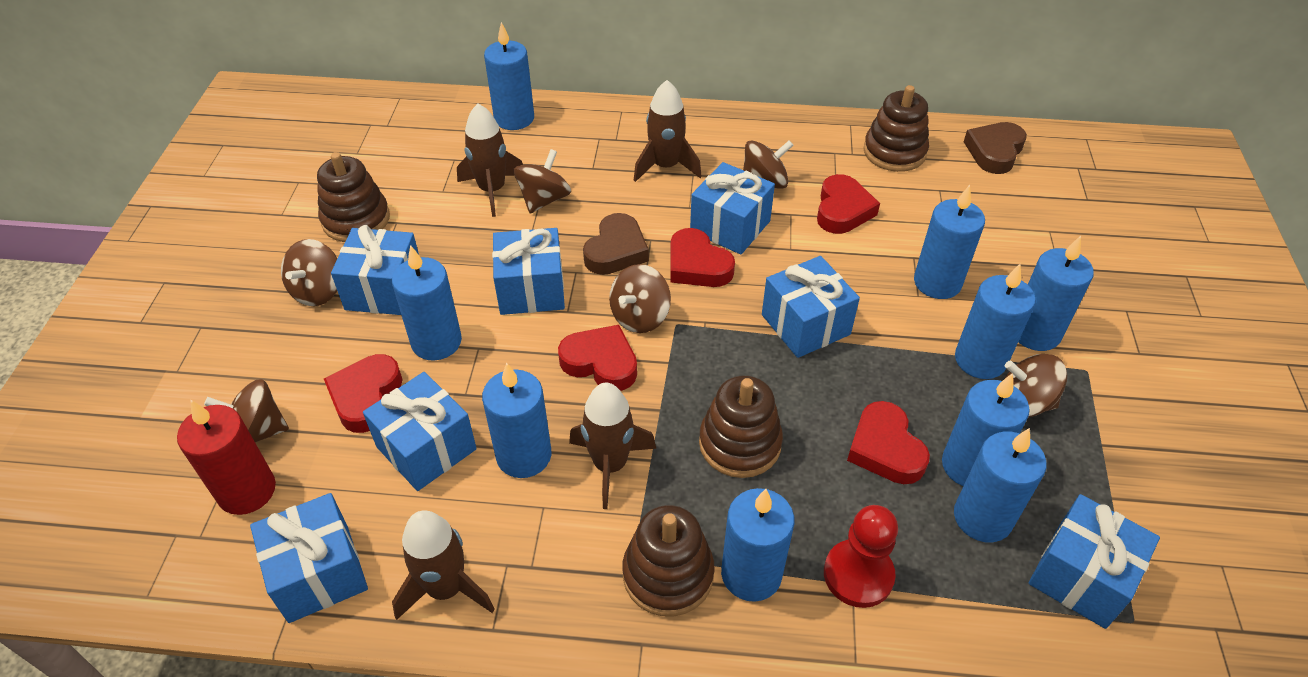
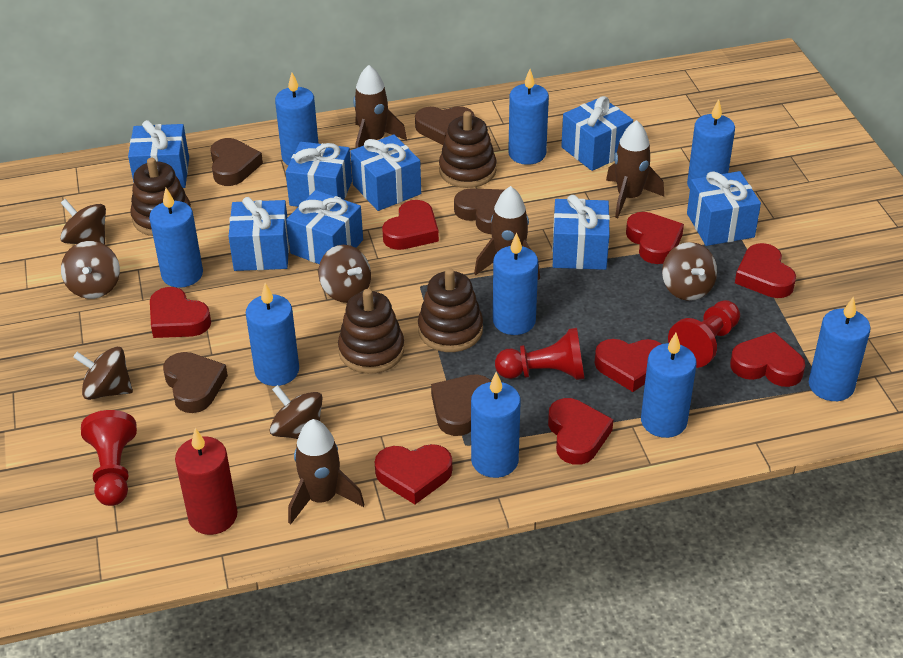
blue gift: [250,493,368,623] [331,225,419,315] [363,372,477,491] [492,228,565,315] [690,162,775,255] [762,256,860,358] [1029,494,1160,629] = 7 -> [128,120,189,188] [229,197,289,271] [286,142,352,207] [286,190,363,264] [350,134,421,211] [552,195,610,270] [561,96,633,171] [687,171,761,246] = 8
brown heart: [583,213,649,275] [964,122,1027,174] = 2 -> [163,352,228,413] [210,138,263,186] [415,106,475,145] [431,374,491,436] [454,188,504,234] = 5
red heart: [324,354,403,433] [558,325,637,391] [670,228,735,287] [817,174,880,234] [847,401,930,484] = 5 -> [150,287,211,338] [375,444,452,504] [382,200,439,250] [548,398,613,465] [595,339,662,392] [626,212,684,264] [730,332,805,387] [735,243,796,298] = 8
red pawn: [824,505,898,608] = 1 -> [81,410,137,506] [495,328,585,380] [668,300,740,368] = 3

